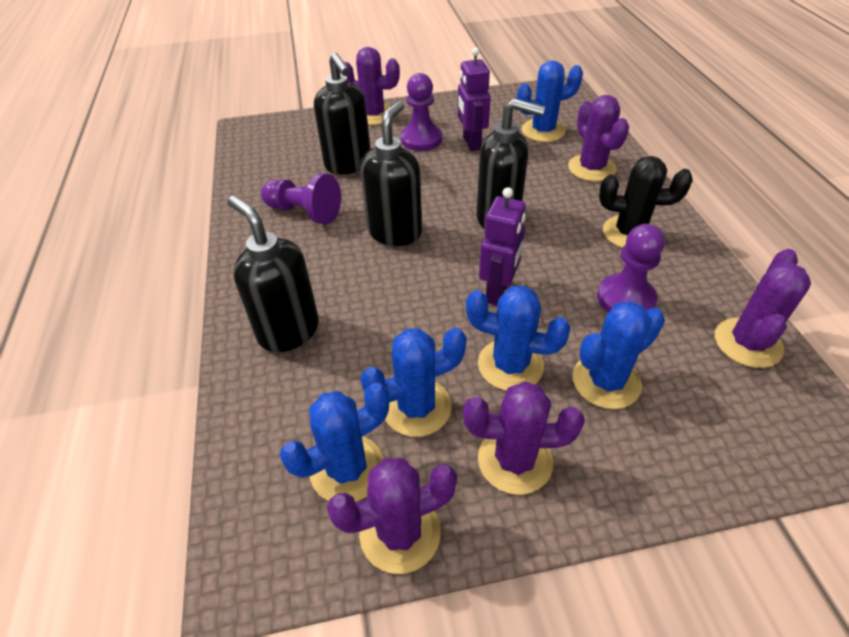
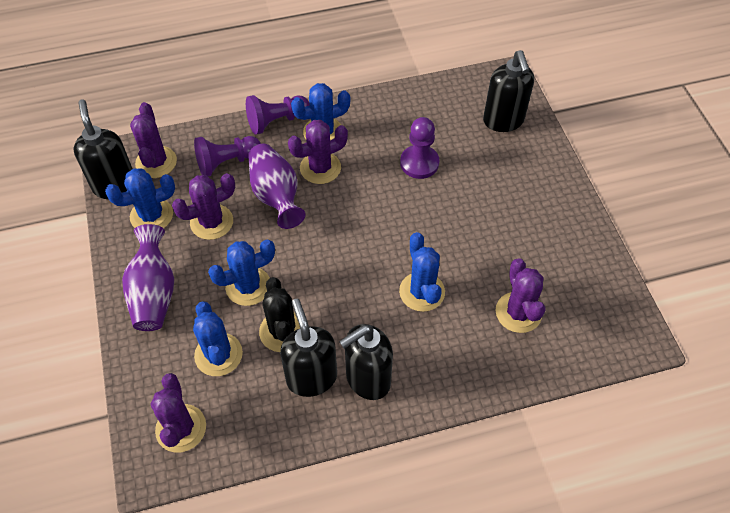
purple robot: [458,47,491,151] [479,187,526,305] = 2 -> none = 0
purple vase: none = 0 -> [122,224,174,331] [248,144,306,229] = 2

